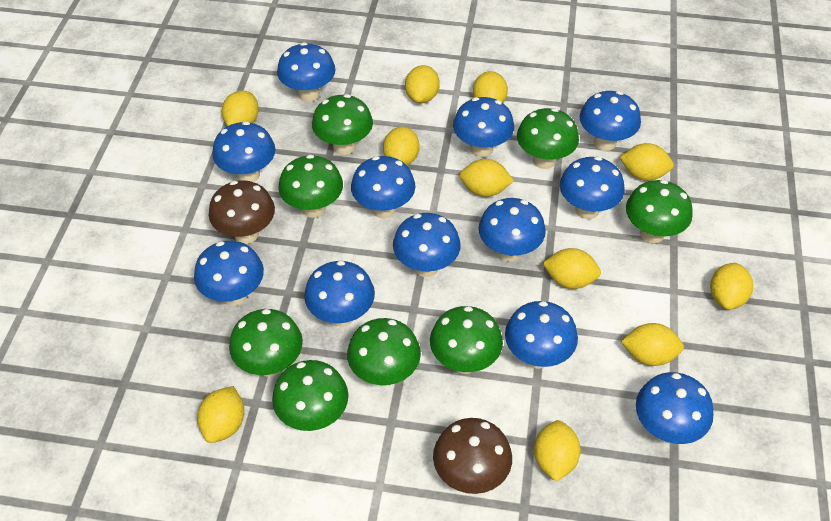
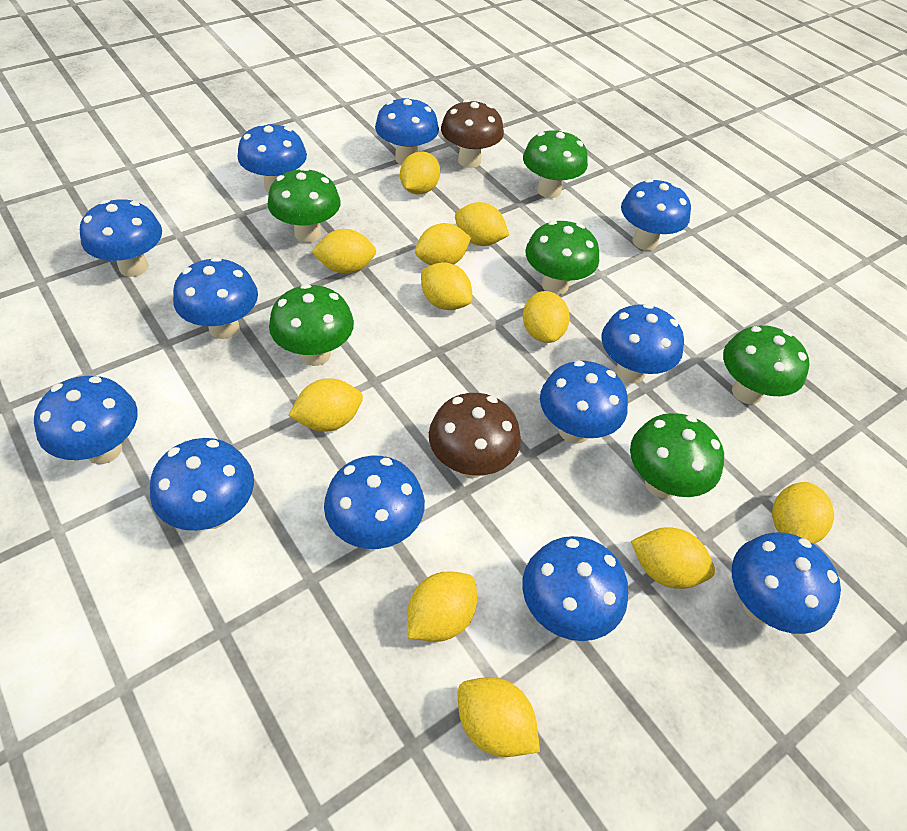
green mushroom: [229,309,303,377] [272,360,348,431] [278,155,343,218] [312,94,373,155] [347,318,421,386] [430,306,503,374] [517,108,579,169] [626,180,693,243] = 8 -> [267,167,341,243] [269,284,354,366] [523,129,588,198] [525,220,599,295] [630,413,724,498] [723,325,810,404] = 6

